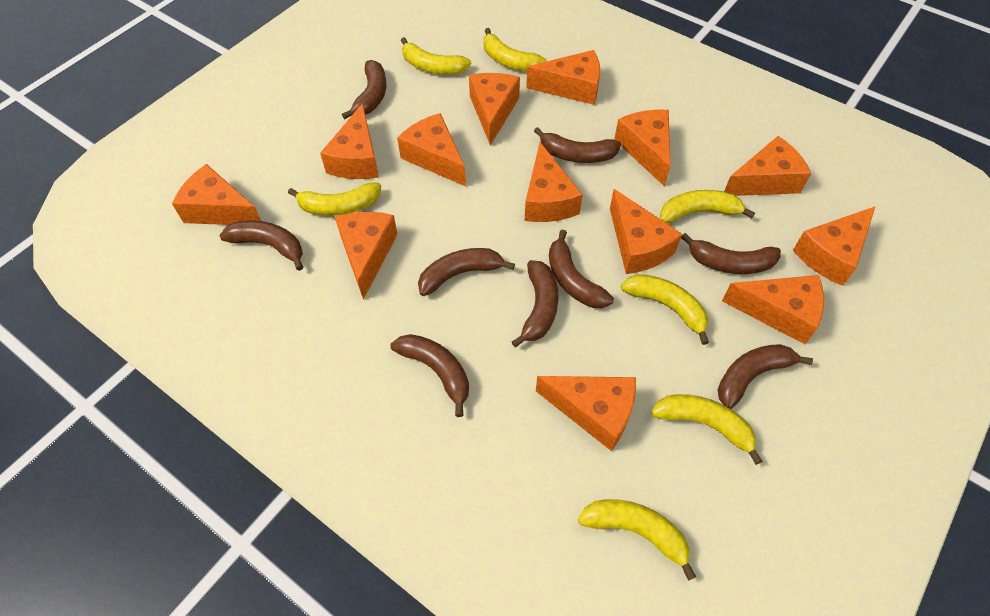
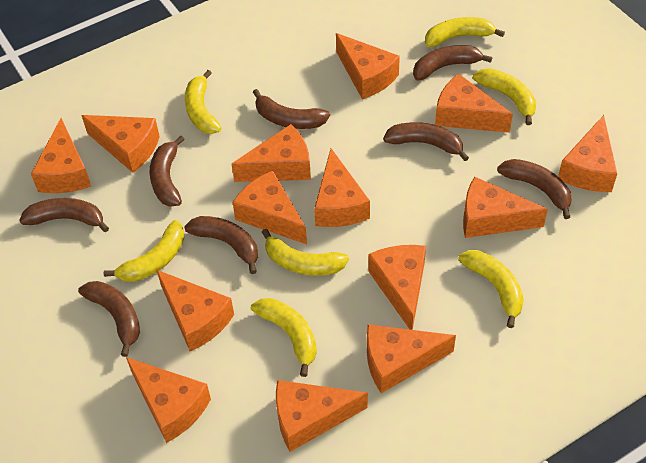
brown banana: [219,220,303,271] [342,60,386,119] [391,334,469,417] [418,248,515,296] [512,260,559,347] [534,127,621,163] [549,230,614,308] [681,233,781,274] [718,344,813,409] = 9 -> [19,198,109,232] [78,281,140,357] [149,136,185,207] [184,216,258,274] [253,89,330,129] [383,122,469,161] [413,45,492,81] [497,159,572,219] = 8
orange cheese: [172,164,261,225] [320,103,379,179] [335,212,398,300] [397,113,466,186] [469,73,520,145] [525,142,583,222] [526,50,600,105] [536,376,636,451] [610,189,682,274] [614,109,670,186] [722,275,824,344] [724,136,811,196] [793,207,875,286] = 13 -> [31,118,91,193] [81,115,160,173] [126,357,211,443] [157,270,234,351] [232,124,311,182] [233,170,307,244] [276,380,368,452] [314,149,370,227] [336,33,400,99] [367,325,456,393] [368,245,426,330] [435,74,513,133] [463,177,548,238] [558,115,617,192] = 14

